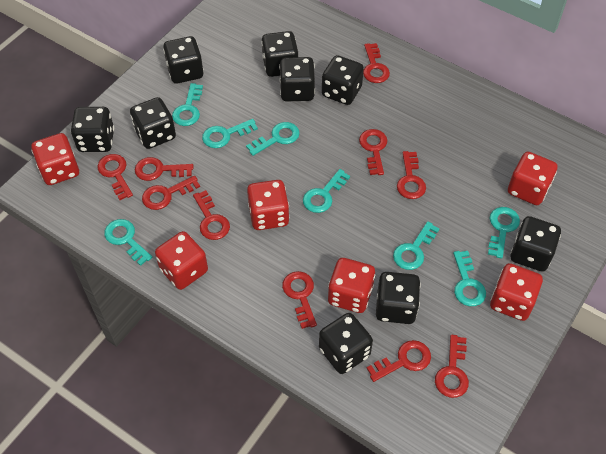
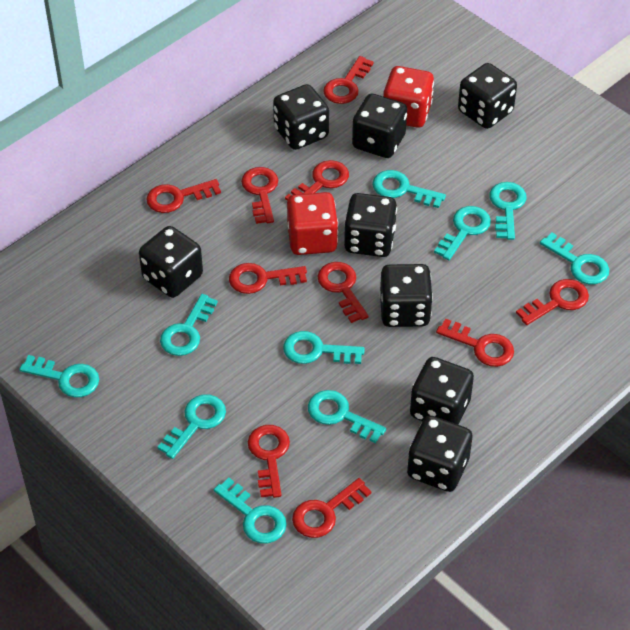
black dice: [71,107,114,152] [130,97,176,149] [163,36,204,84] [261,31,298,77] [279,57,315,101] [319,313,373,374] [322,55,364,105] [376,272,421,324] [511,216,561,272] = 9 -> [139,226,203,298] [273,84,329,150] [344,193,397,257] [352,94,407,158] [379,264,433,327] [407,415,473,492] [410,357,474,425] [458,63,517,129] = 8
red dice: [31,133,79,185] [155,231,208,290] [247,180,289,230] [328,258,375,313] [490,263,543,321] [508,152,558,205] = 6 -> [287,192,338,255] [383,66,434,128] = 2
turquoise key: [104,219,152,266] [172,83,203,126] [202,119,258,148] [246,122,300,156] [303,169,350,213] [393,221,440,270] [453,251,486,306] [488,207,520,259] = 8 -> [19,355,99,398] [158,394,226,459] [160,294,218,356] [214,478,287,543] [283,331,365,364] [308,390,386,443] [372,170,446,208] [434,206,491,260] [489,182,527,240] [540,233,609,284] = 10

